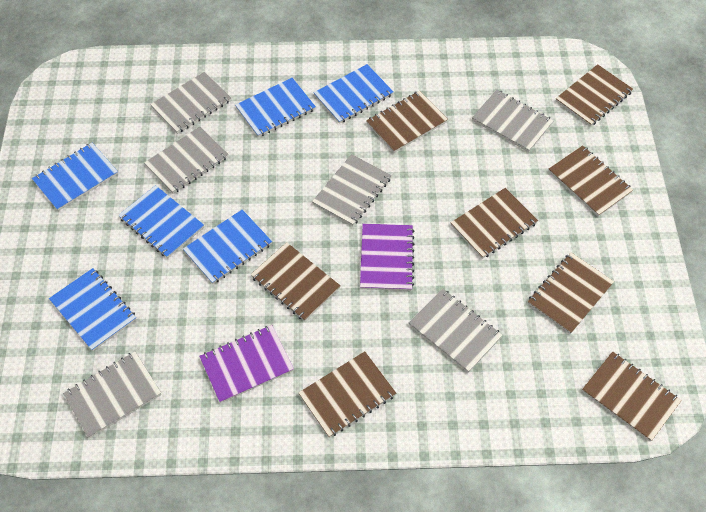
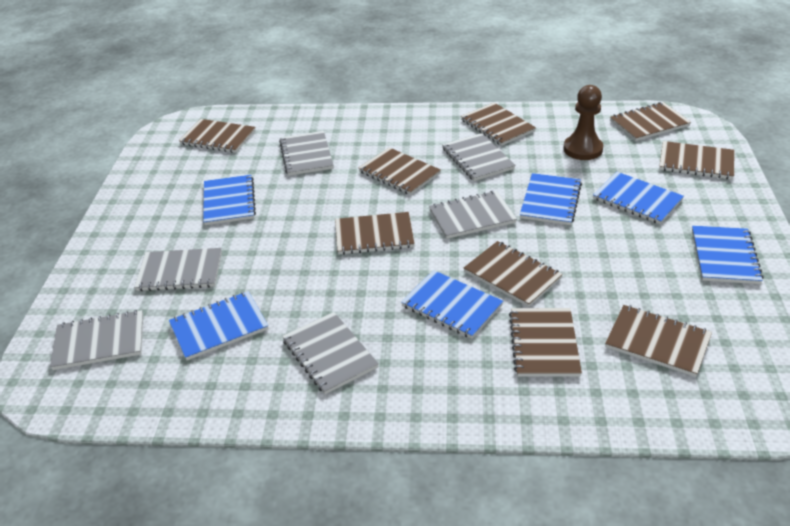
brown notebook: [251,242,341,321] [298,351,396,438] [366,91,448,153] [451,188,538,259] [528,253,614,334] [548,145,633,217] [556,64,633,127] [582,351,682,441] = 8 -> [179,119,256,153] [335,212,415,255] [359,147,441,195] [461,103,536,146] [464,241,563,307] [509,308,582,377] [605,305,712,377] [610,102,691,141] [659,141,735,179] = 9
brown pawn: none = 0 -> [563,85,603,160] = 1
purple notebook: [199,325,294,403] [360,224,414,291] = 2 -> none = 0

